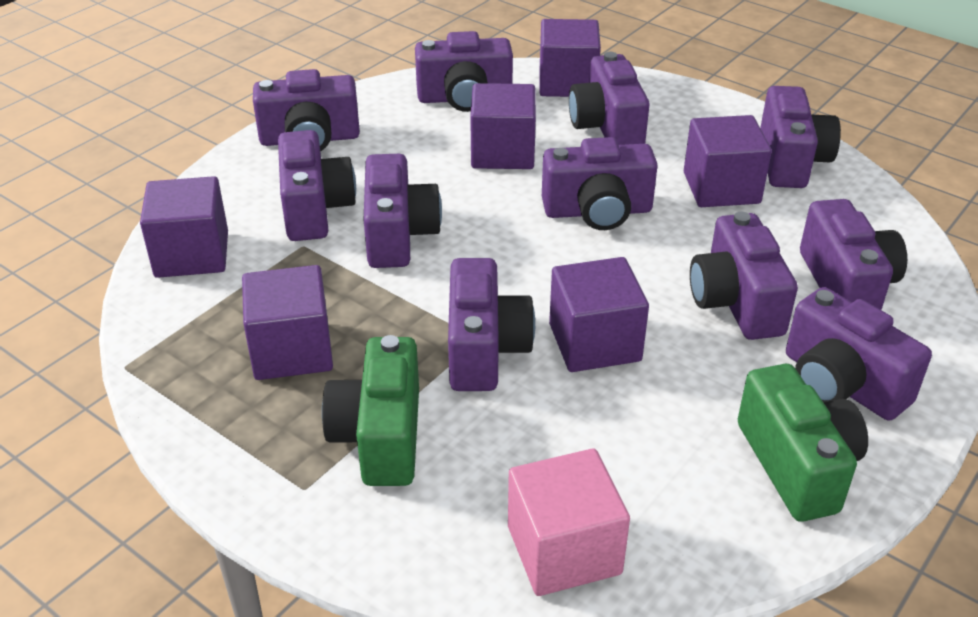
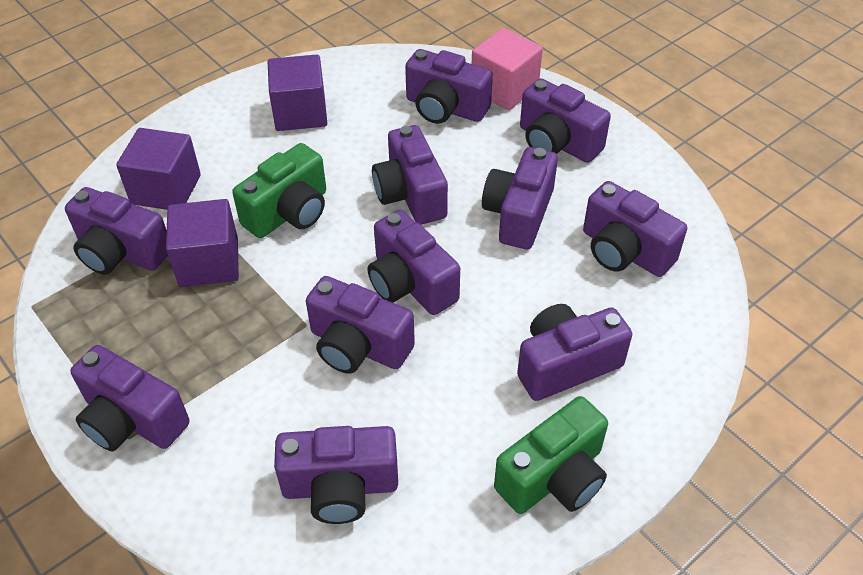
purple cube: [140,176,228,278] [242,265,333,380] [470,83,536,169] [540,19,601,97] [549,257,649,372] [684,115,772,207] = 6 -> [116,128,201,210] [166,199,239,287] [268,55,327,131] = 3

